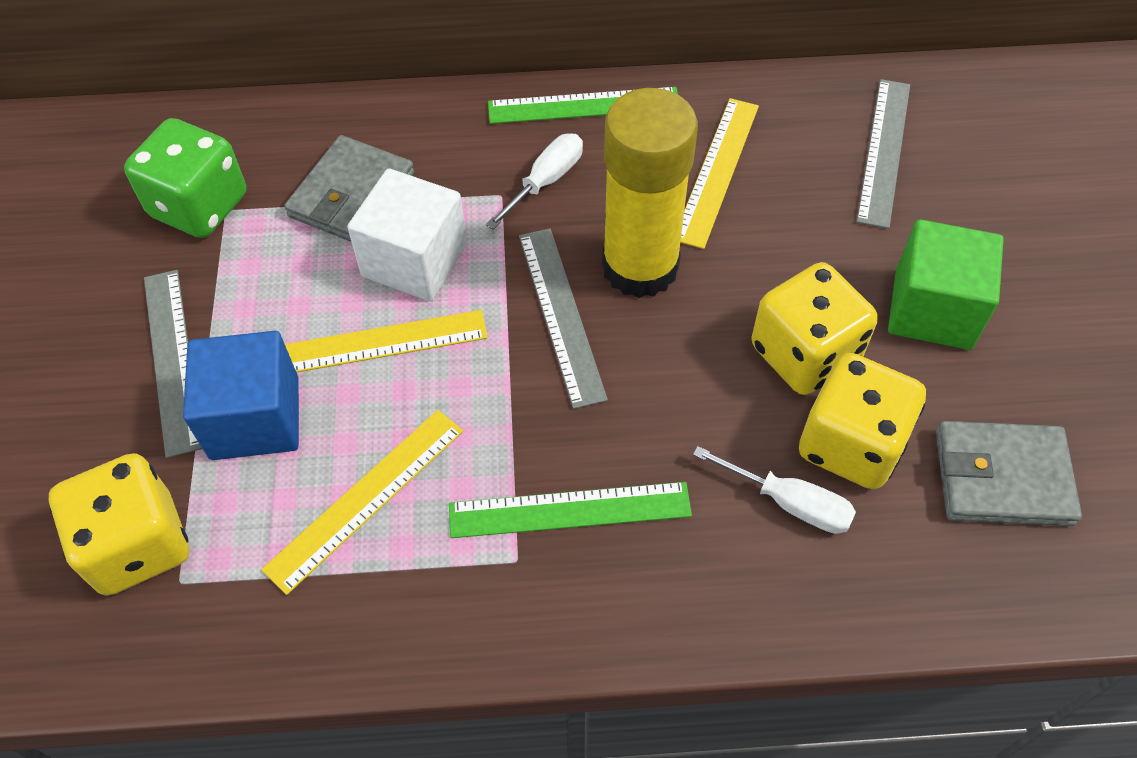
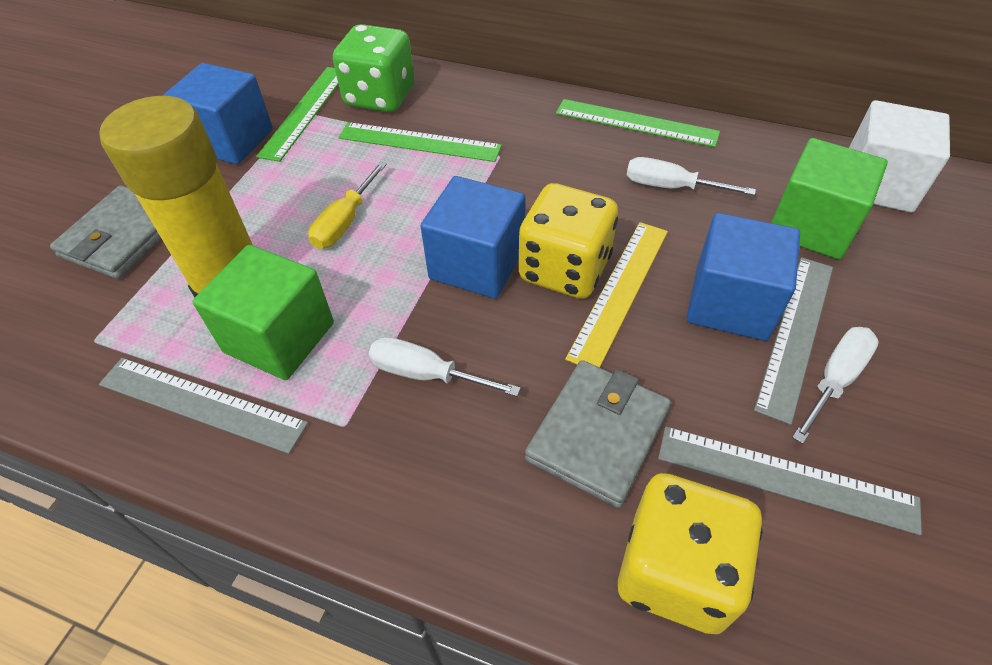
blue cube: [183,331,299,460] = 1 -> [162,63,273,164] [421,176,525,299] [686,213,800,341] = 3
green cube: [888,219,1004,350] = 1 -> [193,245,334,380] [771,138,888,260] = 2
green ruler: [449,482,692,538] [488,87,678,124] = 2 -> [256,67,339,162] [338,122,502,162] [556,99,720,147] = 3
white screwdriver: [486,133,583,229] [693,446,856,534] = 2 -> [369,337,521,397] [627,157,756,195] [792,327,879,444] = 3
yellow dice: [49,453,189,596] [752,262,878,395] [799,353,926,489] = 3 -> [519,183,618,299] [618,473,762,634] = 2
yellow ruler: [261,410,463,595] [285,310,488,372] [680,98,759,249] = 3 -> [565,222,668,367] = 1
yellow screwdriver: none = 0 -> [308,162,387,249] = 1

